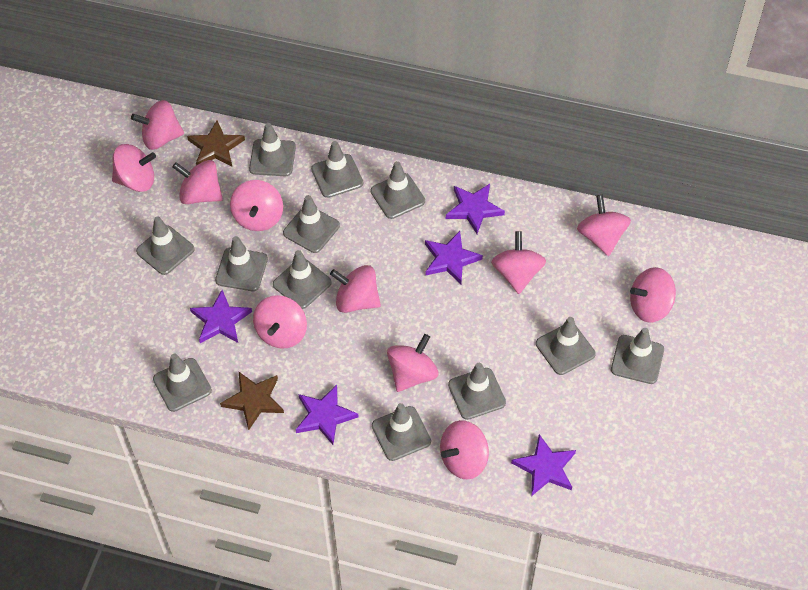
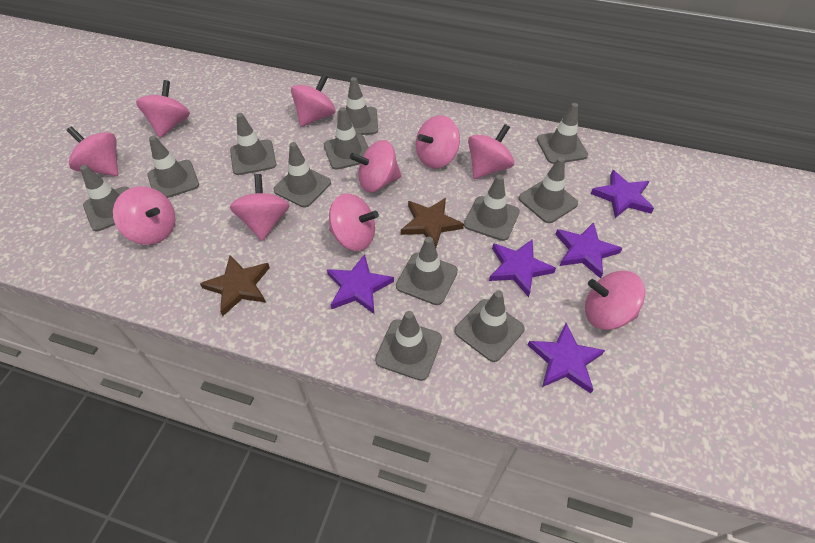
pink spinning top: [112,144,156,192] [131,100,184,150] [173,160,223,204] [230,180,283,231] [253,295,307,349] [330,265,381,313] [387,334,438,392] [440,420,489,479] [491,231,546,294] [577,195,631,256] [630,267,676,323] = 11 -> [67,126,118,176] [113,186,175,245] [136,80,190,138] [230,174,290,241] [291,74,336,127] [329,193,379,251] [350,140,401,192] [416,115,460,168] [468,124,514,179] [585,271,645,330] = 10

